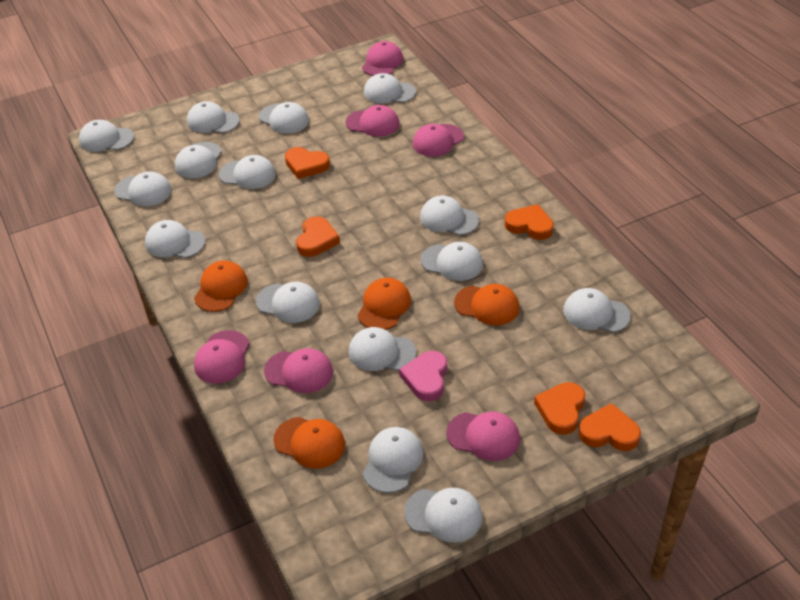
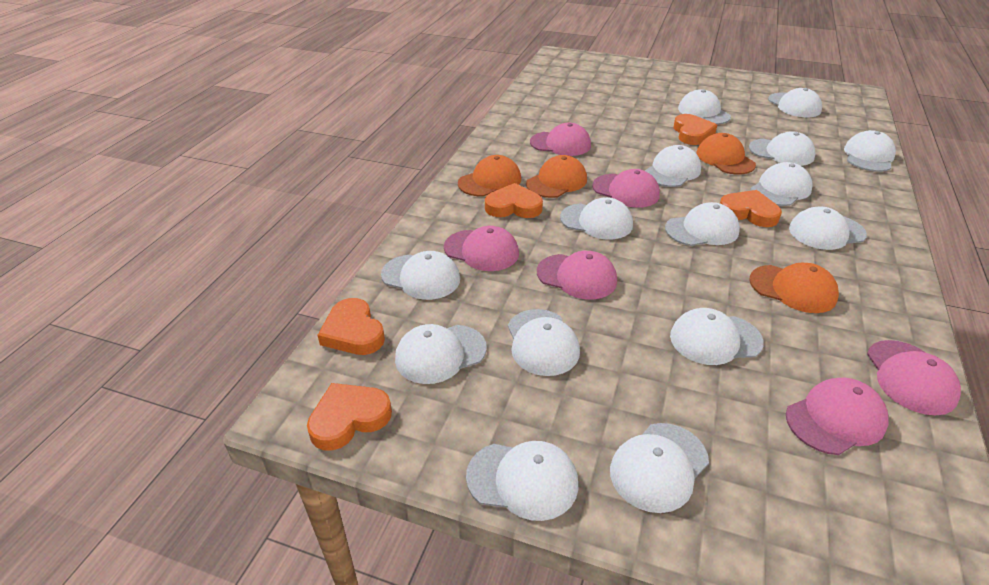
pink heart: [399,351,447,401] = 1 -> none = 0

